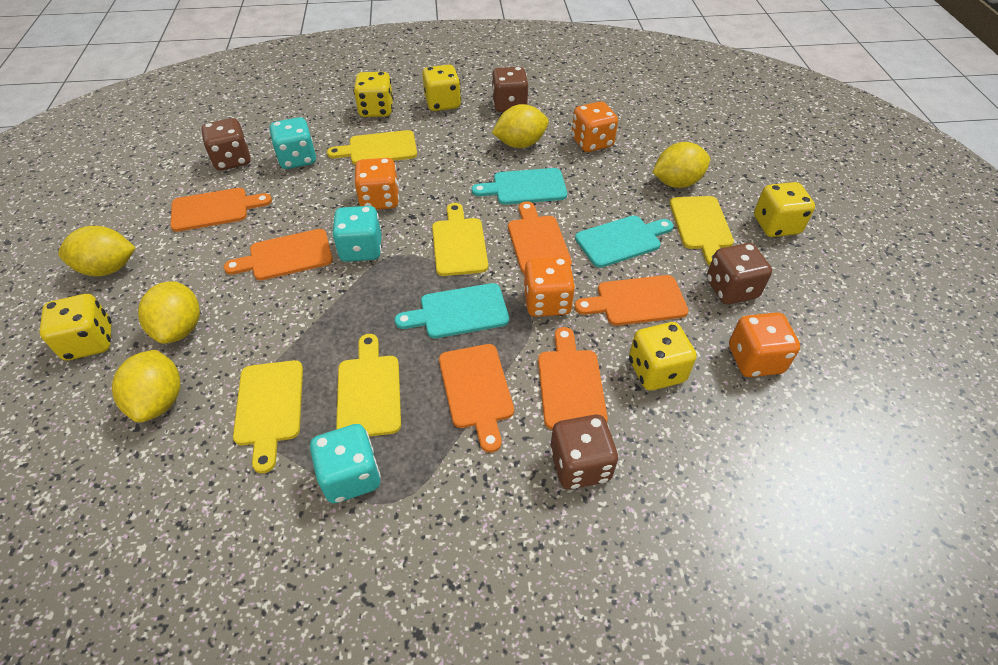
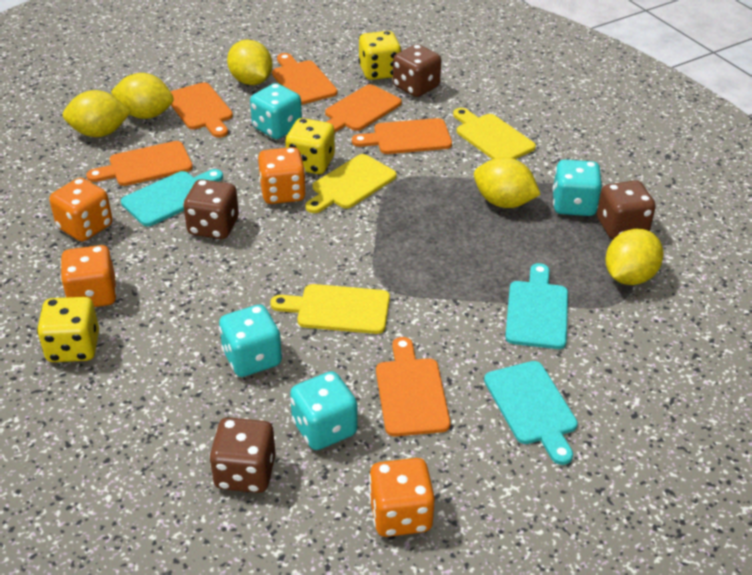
turquoise dice: [269,117,316,169] [310,424,381,503] [332,206,381,262] = 3 -> [219,305,282,377] [250,83,302,139] [290,371,358,450] [552,160,602,216] = 4
yellow cutting board: [233,360,303,473] [327,130,417,165] [336,334,401,437] [432,203,488,276] [670,196,734,266] = 5 -> [270,284,390,334] [305,154,397,213] [453,108,536,159] = 3
yellow dice: [39,294,112,361] [353,72,393,117] [422,64,461,111] [629,322,697,391] [754,182,815,237] = 5 -> [37,297,99,362] [285,118,335,174] [359,31,402,80] = 3

